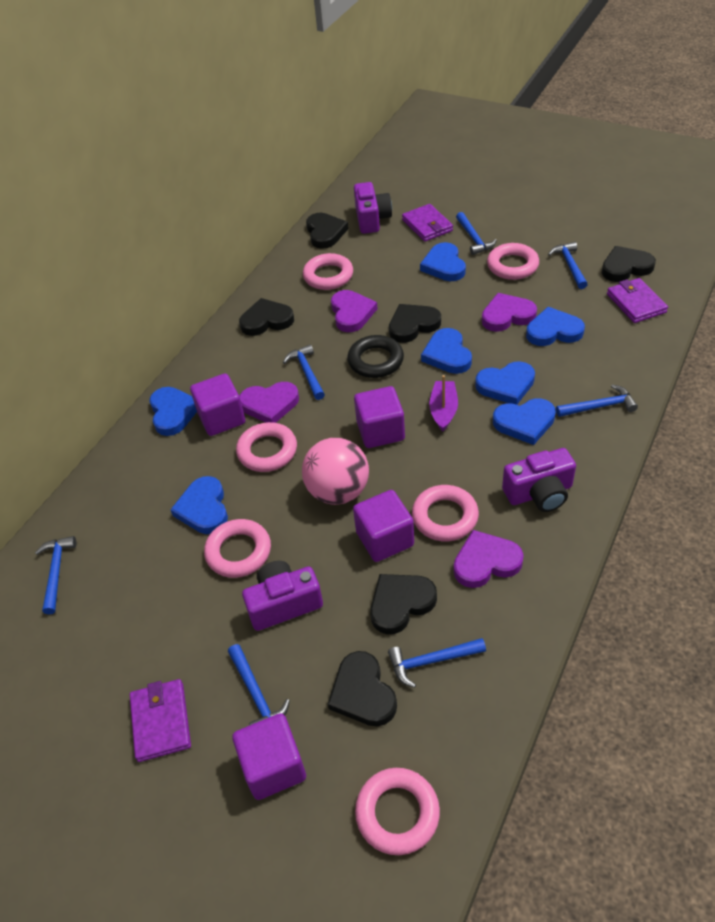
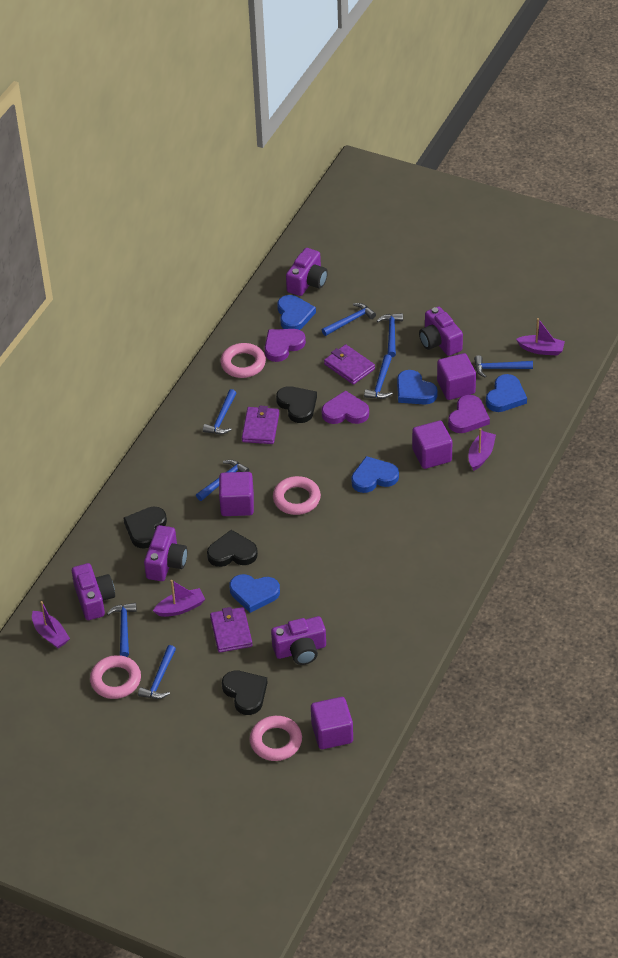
black heart: [239,298,294,336] [306,213,349,249] [328,651,397,727] [370,574,437,634] [389,304,441,343] [602,246,656,282] = 6 -> [123,507,167,549] [207,530,258,567] [222,671,268,715] [276,386,317,423] = 4
black ring: [347,335,404,378] = 1 -> none = 0
blue hammer: [35,536,77,614] [228,644,290,725] [283,344,325,400] [388,638,486,688] [456,212,497,255] [548,242,588,289] [556,384,638,417] = 7 -> [107,603,137,657] [138,645,176,699] [196,460,249,501] [203,389,236,434] [322,303,376,336] [364,354,393,399] [377,313,403,357] [474,355,533,378] = 8
blue heart: [149,387,197,436] [170,476,228,534] [420,242,466,281] [421,328,472,374] [475,361,535,405] [493,398,556,445] [526,307,585,346] = 7 -> [229,574,280,613] [277,295,316,330] [351,456,399,493] [397,370,438,405] [486,374,527,412] = 5
pink ball: [302,438,369,505] = 1 -> none = 0
pink ring: [204,519,271,578] [236,422,297,472] [303,253,353,290] [355,768,440,855] [412,485,479,541] [487,243,539,280] = 6 -> [90,655,141,699] [220,343,266,378] [250,716,302,761] [273,476,321,515] = 4
purple boat: [429,375,458,432] = 1 -> [32,601,70,648] [153,580,205,617] [468,428,496,471] [516,318,565,356] = 4
purple camera: [242,561,323,631] [354,182,392,234] [502,448,576,512] = 3 -> [72,563,115,620] [144,525,187,581] [271,616,326,665] [286,248,328,296] [419,306,463,356] = 5
purple heart: [239,382,299,423] [331,290,378,332] [454,530,524,588] [482,293,537,332] = 4 -> [265,329,306,362] [322,391,369,424] [448,395,490,433] = 3

